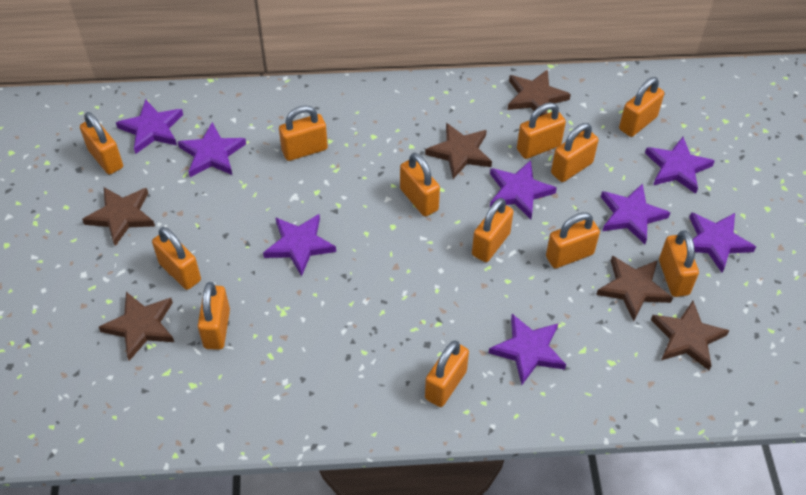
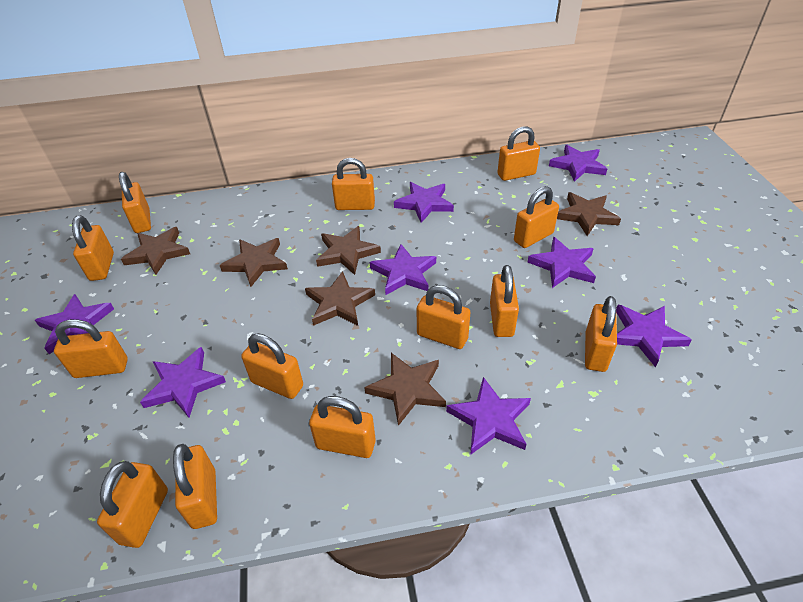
orange padlock: [80,112,123,175] [152,227,201,290] [198,282,230,350] [279,105,328,161] [400,153,440,217] [425,341,469,407] [472,198,513,262] [517,102,566,159] [546,212,600,268] [551,123,599,182] [619,77,664,137] [659,230,699,297] = 12 -> [54,319,128,378] [72,215,114,281] [97,461,168,548] [119,172,151,233] [173,444,217,529] [241,333,303,399] [309,396,376,458] [332,158,375,210] [416,285,471,349] [490,265,519,337] [498,126,540,181] [514,186,559,248] [585,296,617,372] = 13

